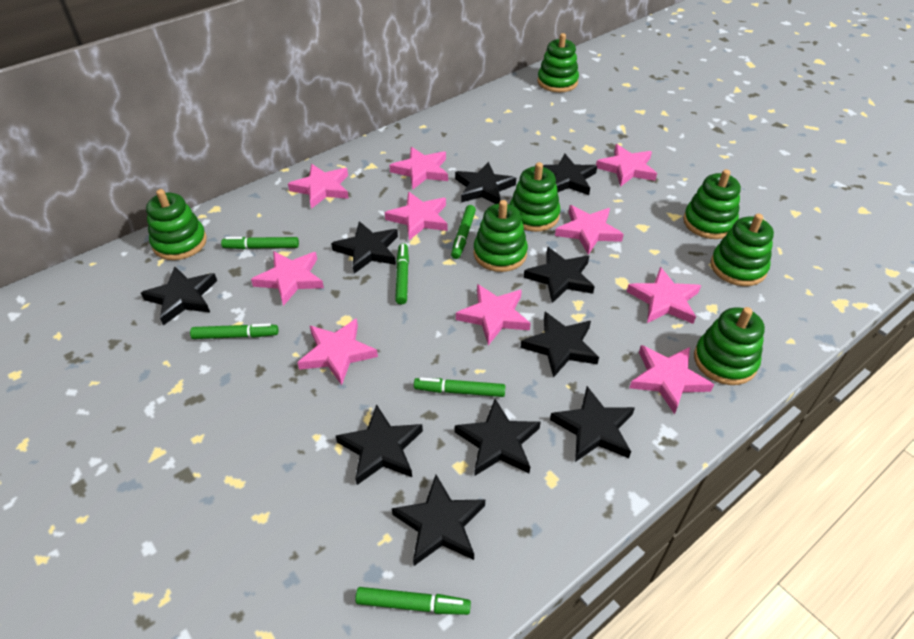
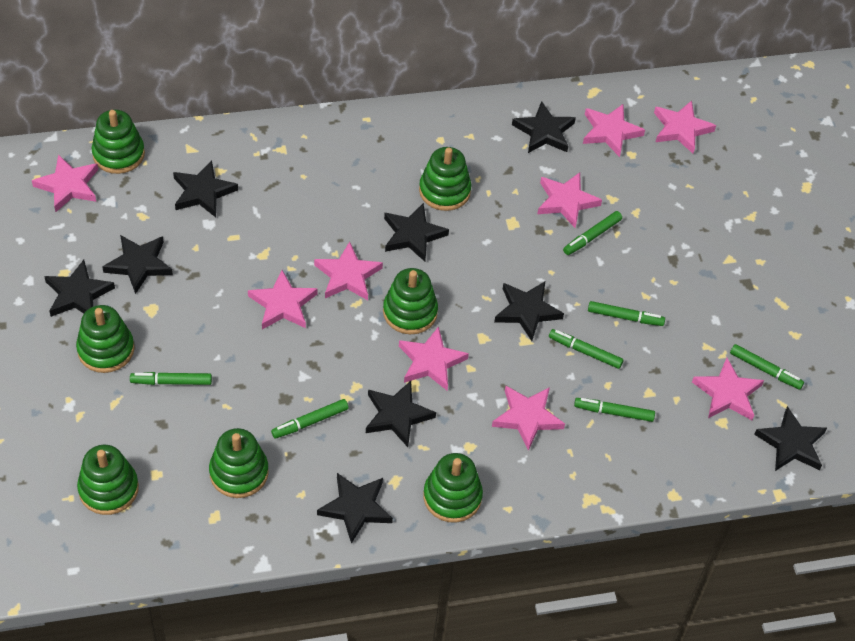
black star: [141,266,217,326] [331,221,398,274] [336,405,423,485] [392,475,485,566] [455,162,516,204] [455,399,541,476] [521,312,599,378] [524,247,595,303] [543,153,597,195] [550,386,635,462] = 10 -> [44,260,115,317] [102,235,173,294] [173,160,238,217] [317,473,393,544] [366,381,436,447] [384,203,449,262] [494,281,564,341] [512,101,576,153] [754,406,827,471] = 9
green marker: [190,323,278,339] [221,237,299,249] [355,587,471,615] [395,243,409,305] [414,377,505,397] [451,205,476,259] = 6 -> [130,372,212,385] [271,399,349,439] [549,329,624,369] [563,211,622,255] [574,398,655,422] [588,301,665,326] [730,344,804,390] = 7
pink star: [251,251,324,306] [288,164,349,209] [297,318,378,385] [385,192,448,240] [389,147,448,189] [456,284,531,345] [555,205,624,255] [596,144,657,187] [627,267,701,324] [629,345,714,414] = 10 -> [32,155,98,212] [248,270,318,329] [314,241,383,300] [399,326,469,390] [492,386,565,451] [537,172,602,228] [583,104,645,157] [654,100,716,153] [692,358,764,420] = 9

